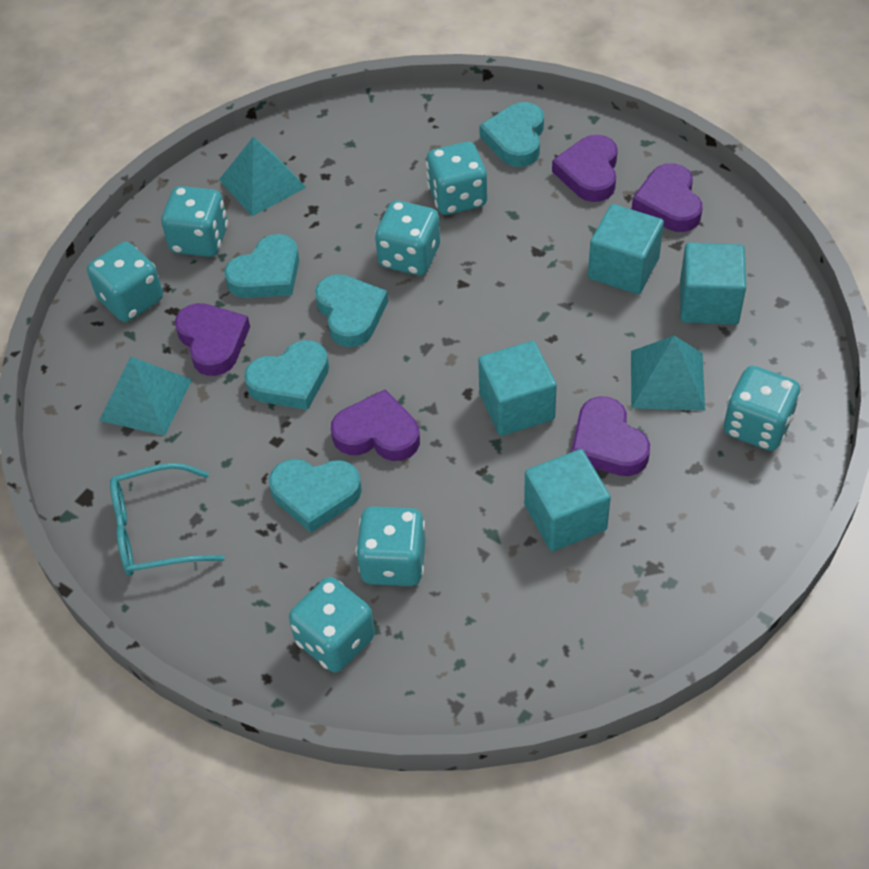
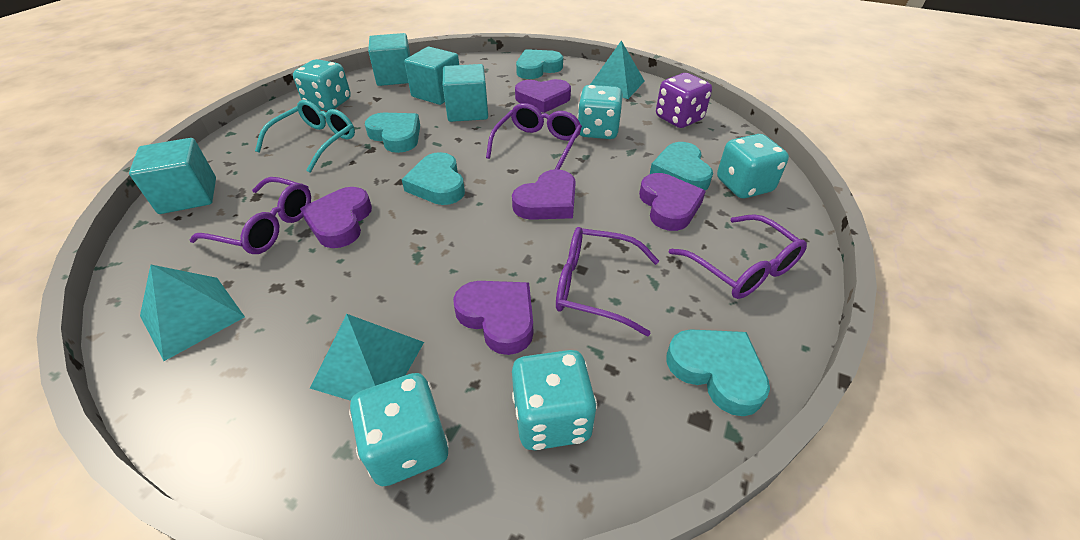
purple dice: none = 0 -> [656,73,712,128] = 1
purple glasses: none = 0 -> [189,177,311,254] [486,103,582,170] [556,227,659,336] [669,214,807,299] = 4
turquoise dice: [87,242,163,322] [161,186,228,257] [289,577,375,673] [356,507,425,586] [375,201,440,275] [426,142,487,215] [724,366,800,451] = 7 -> [293,59,351,111] [349,373,449,486] [512,350,597,450] [578,85,623,139] [717,134,789,198] = 5

